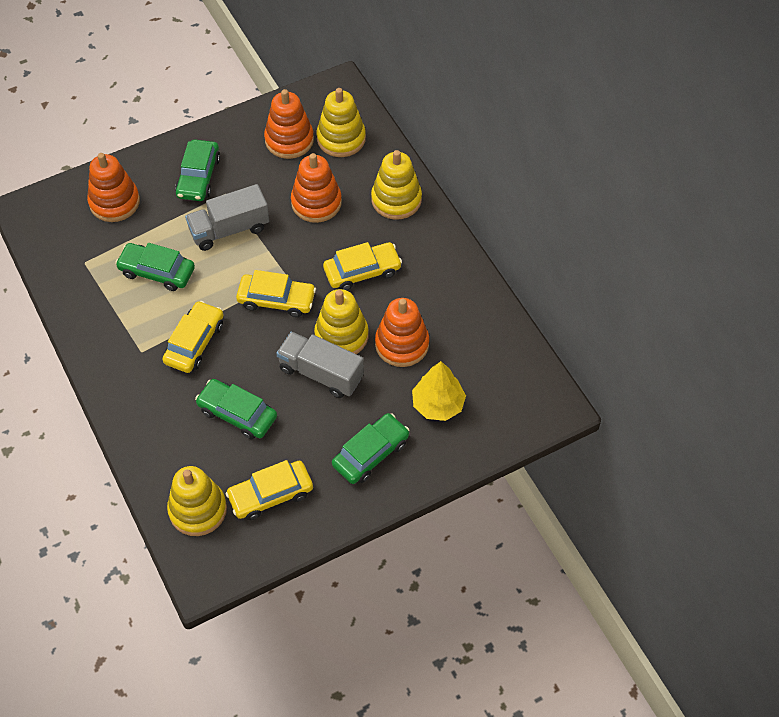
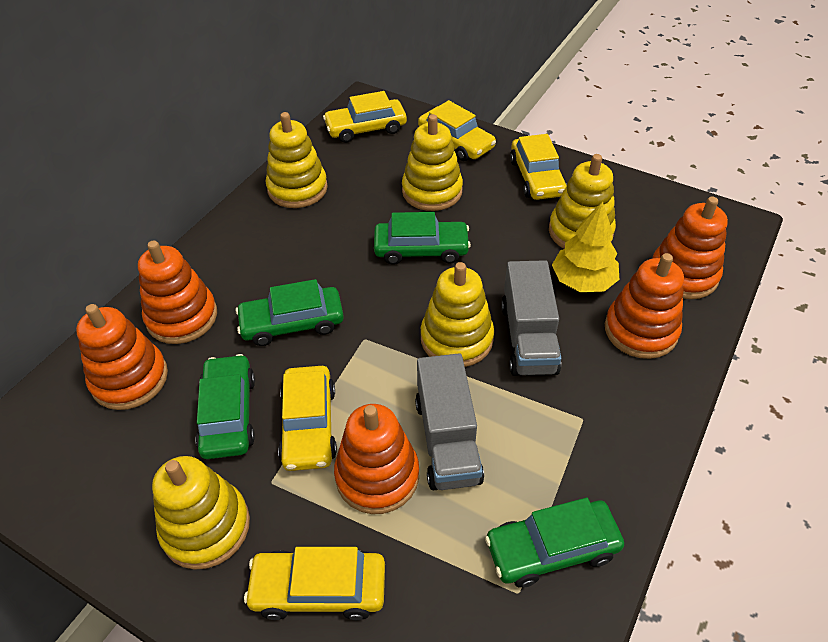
orange stacking toy: [87,153,140,222] [264,89,314,159] [291,153,342,223] [375,298,429,367] = 4 -> [76,304,168,410] [138,240,217,344] [334,404,419,514] [605,253,684,359] [652,196,728,299] = 5
yellow car: [162,301,223,373] [226,460,313,520] [236,270,316,317] [323,242,402,290] = 4 -> [244,547,385,620] [278,366,337,471] [323,91,407,143] [418,100,496,161] [510,134,567,200] = 5
yellow stacking toy: [167,466,227,536] [314,289,369,354] [317,88,366,157] [371,150,422,220] = 4 -> [152,456,250,570] [266,112,328,208] [402,114,463,211] [421,262,494,367] [549,154,616,249] = 5

